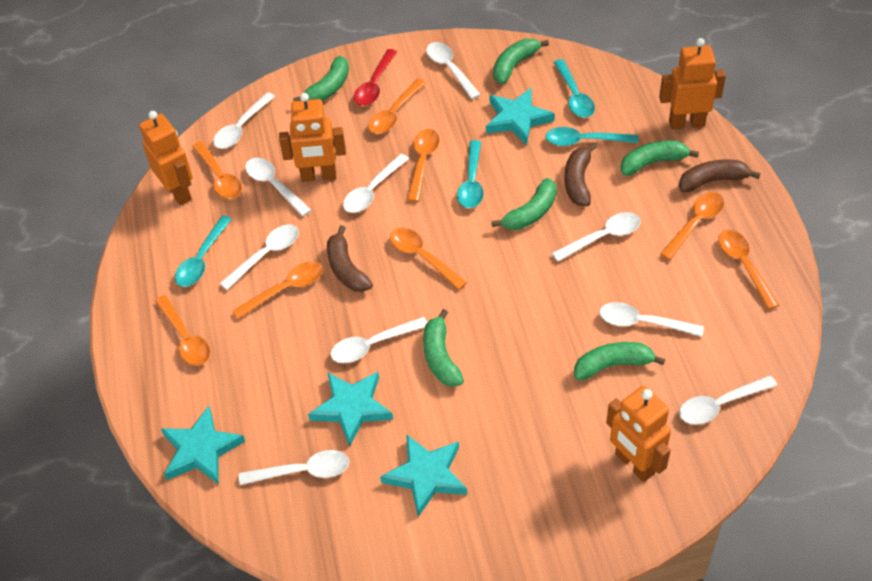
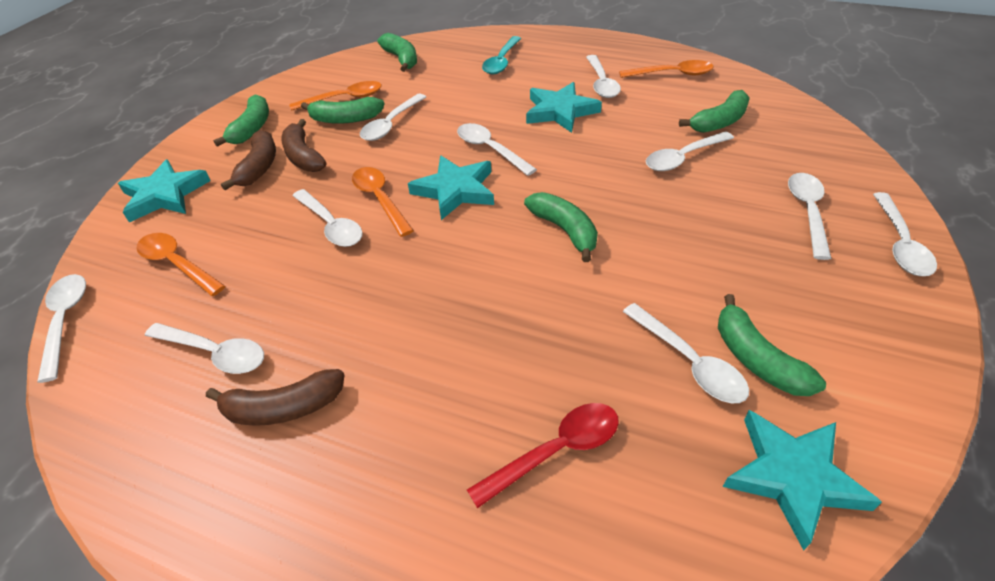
orange robot: [139,111,193,206] [279,93,346,182] [606,386,671,482] [659,38,726,130] = 4 -> none = 0
orange spoon: [155,295,210,366] [192,141,242,199] [233,262,323,319] [368,79,426,134] [390,228,467,290] [407,129,440,202] [660,192,724,260] [718,230,779,310] = 8 -> [136,233,225,296] [289,81,382,111] [352,167,414,237] [619,60,714,78] = 4
turquoise spoon: [175,215,232,287] [457,140,484,208] [545,127,638,146] [554,59,595,118] = 4 -> [482,36,521,74] = 1

